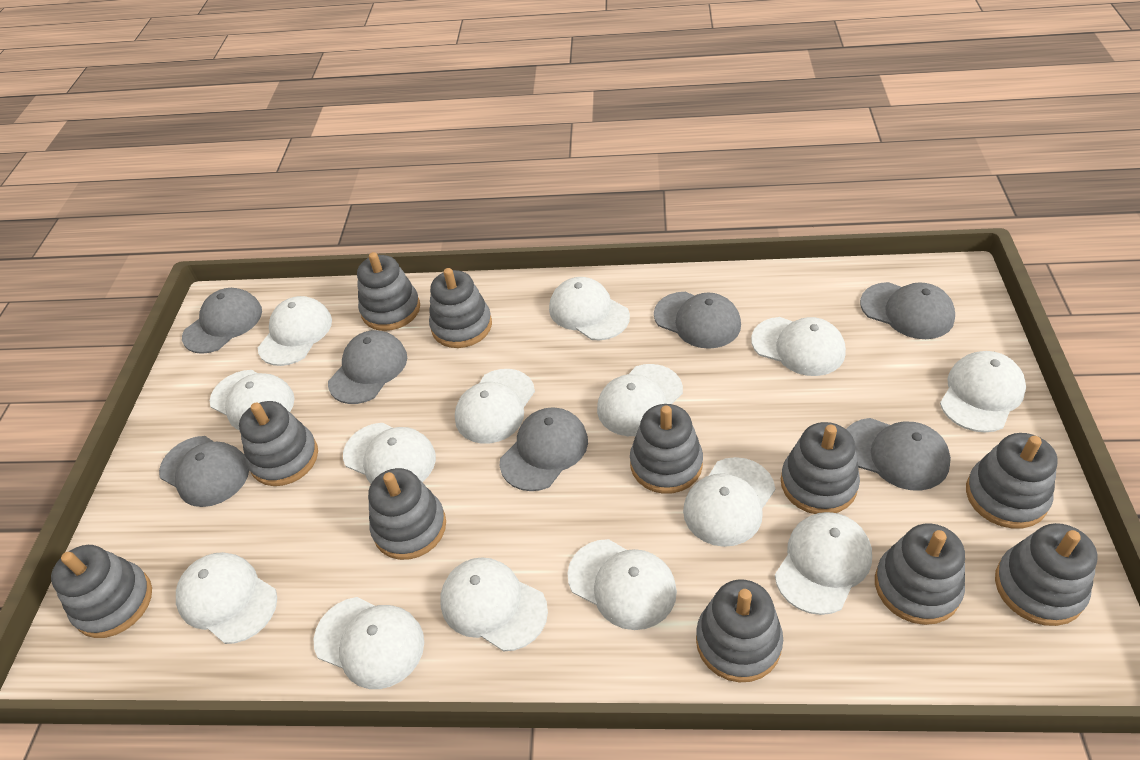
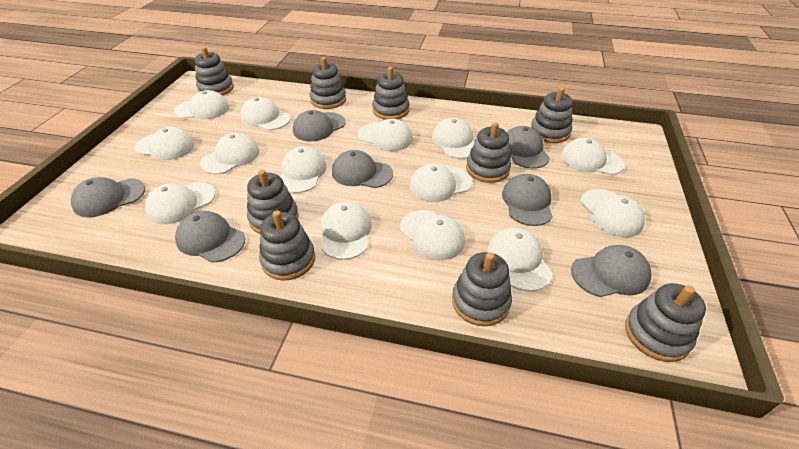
grey stacking toy: [51,545,152,638] [239,401,318,486] [357,252,420,331] [368,468,446,560] [429,268,492,348] [630,404,703,494] [696,580,783,682] [781,422,860,514] [875,524,965,625] [966,433,1058,529] [995,523,1097,626] = 11 -> [194,47,234,95] [247,170,299,234] [259,210,315,281] [309,57,346,109] [372,67,409,120] [452,252,512,326] [466,122,511,183] [531,87,573,143] [625,283,706,362] = 9

